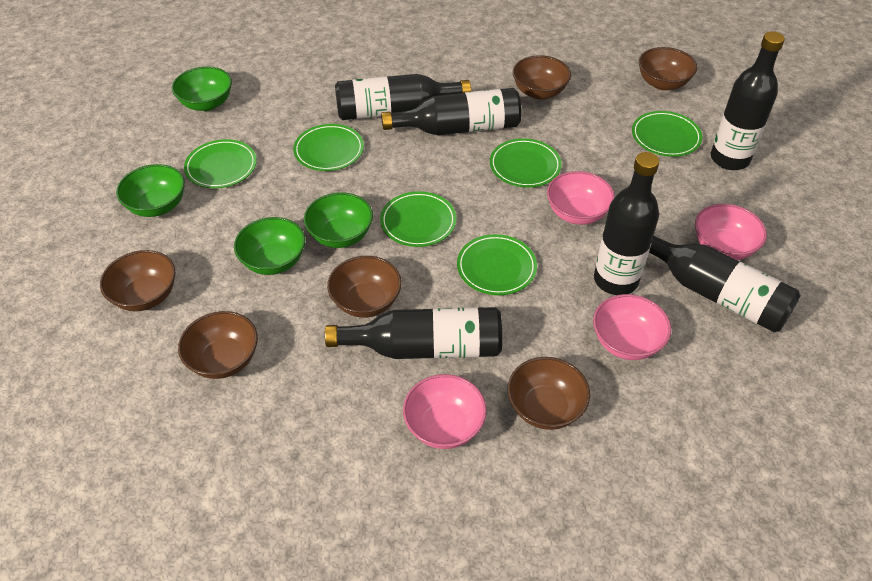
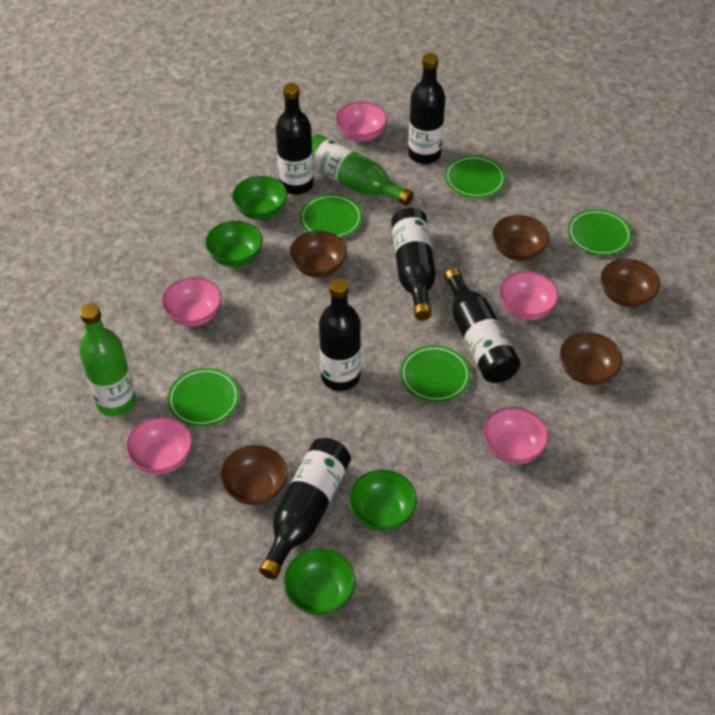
brown bowl: [100,250,176,311] [178,311,258,379] [327,256,402,318] [508,357,590,430] [513,55,571,99] [639,47,697,91] = 6 -> [220,445,287,505] [289,231,347,278] [492,215,549,261] [560,332,623,385] [601,259,660,307] = 5
green bottle: none = 0 -> [79,303,136,416] [312,134,414,206] = 2
green plate: [184,139,257,188] [293,124,364,171] [380,191,457,247] [457,234,537,295] [490,138,562,188] [632,111,702,157] = 6 -> [168,368,239,427] [300,194,362,238] [400,345,471,402] [445,155,506,198] [568,209,632,255] = 5
pink bowl: [403,374,487,449] [547,171,615,225] [593,294,671,360] [695,204,767,260] = 4 -> [126,416,192,474] [161,277,222,327] [335,101,387,142] [483,407,549,464] [499,271,559,320] = 5

